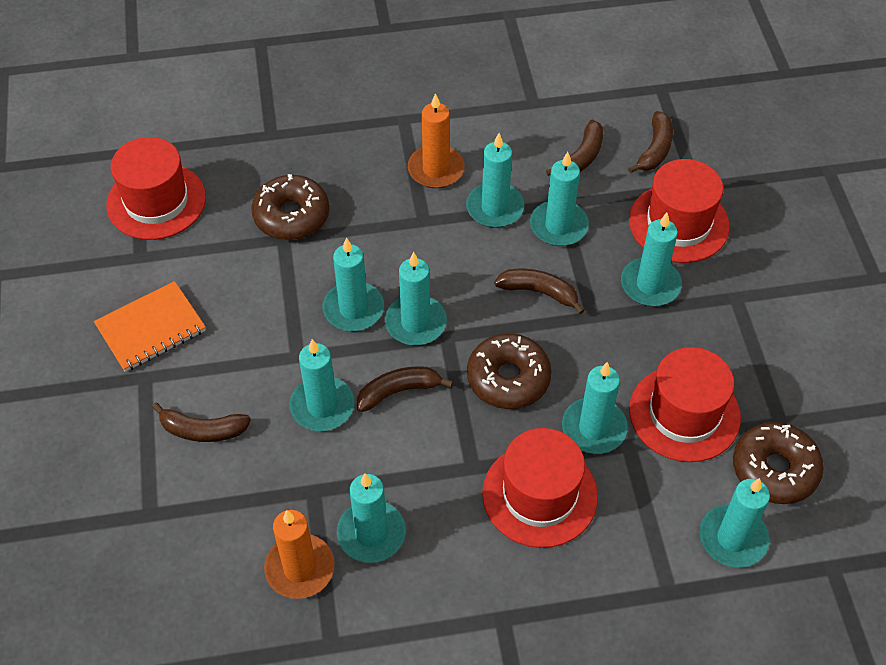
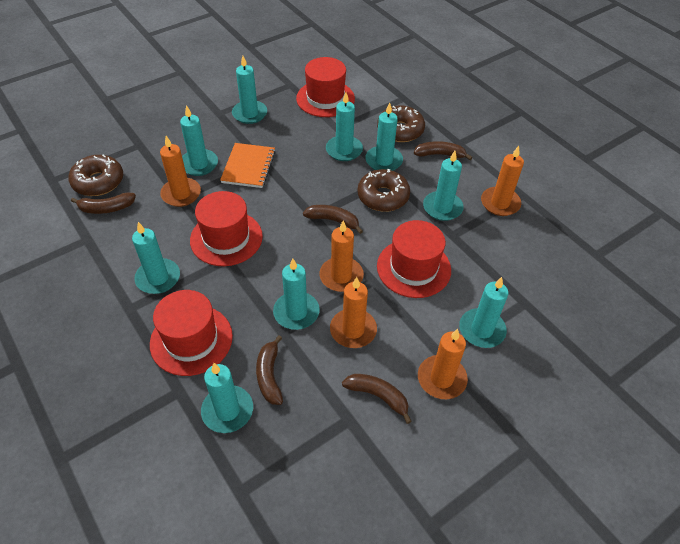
orange candle: [264,510,335,599] [408,93,464,188] = 2 -> [160,136,201,207] [319,220,364,292] [330,277,377,348] [418,329,468,399] [481,146,524,216] = 5

